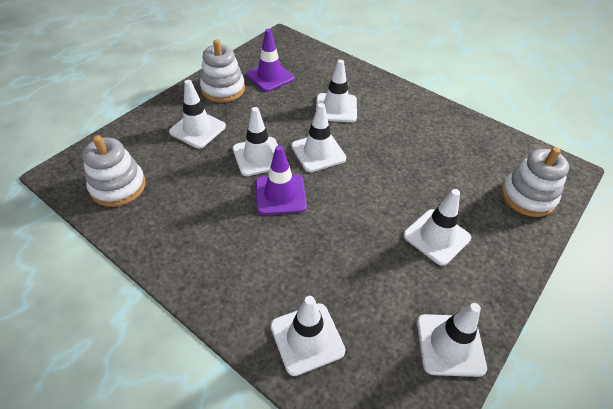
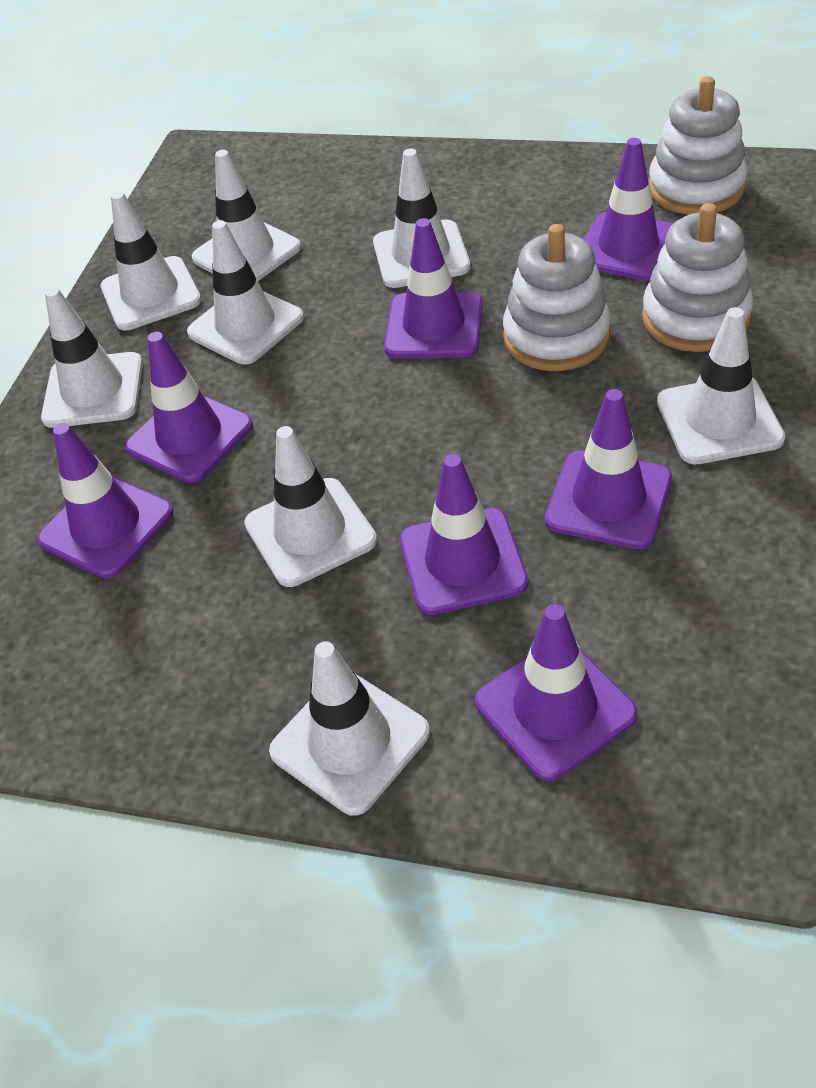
purple traffic cone: [246,29,295,92] [256,145,307,215] = 2 -> [38,423,173,578] [125,332,253,483] [384,218,483,358] [400,454,528,615] [475,604,638,781] [545,389,672,549] [583,138,673,281] = 7
white traffic cone: [169,80,226,148] [233,107,278,176] [271,296,345,376] [291,103,346,172] [316,59,357,122] [403,189,471,266] [417,303,487,377] = 7 -> [41,287,143,428] [100,191,201,331] [187,220,304,364] [191,150,301,281] [244,426,377,587] [269,641,430,816] [373,149,470,288] [657,307,786,464] = 8

